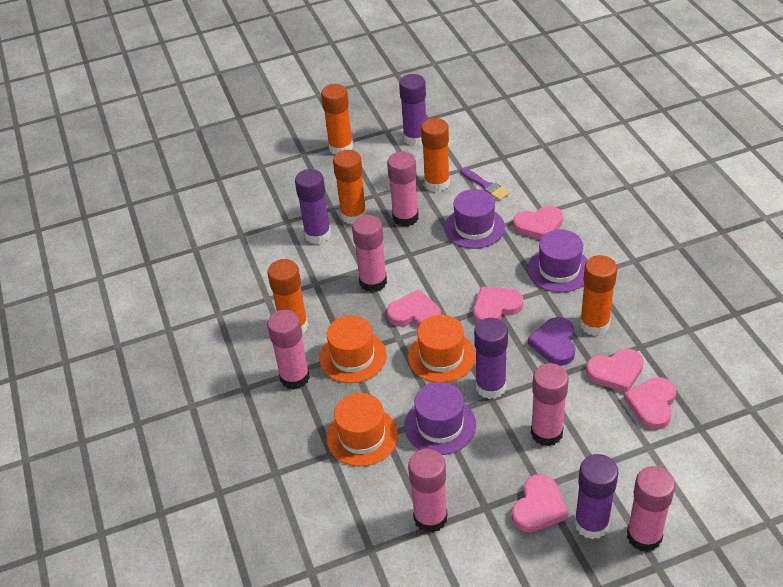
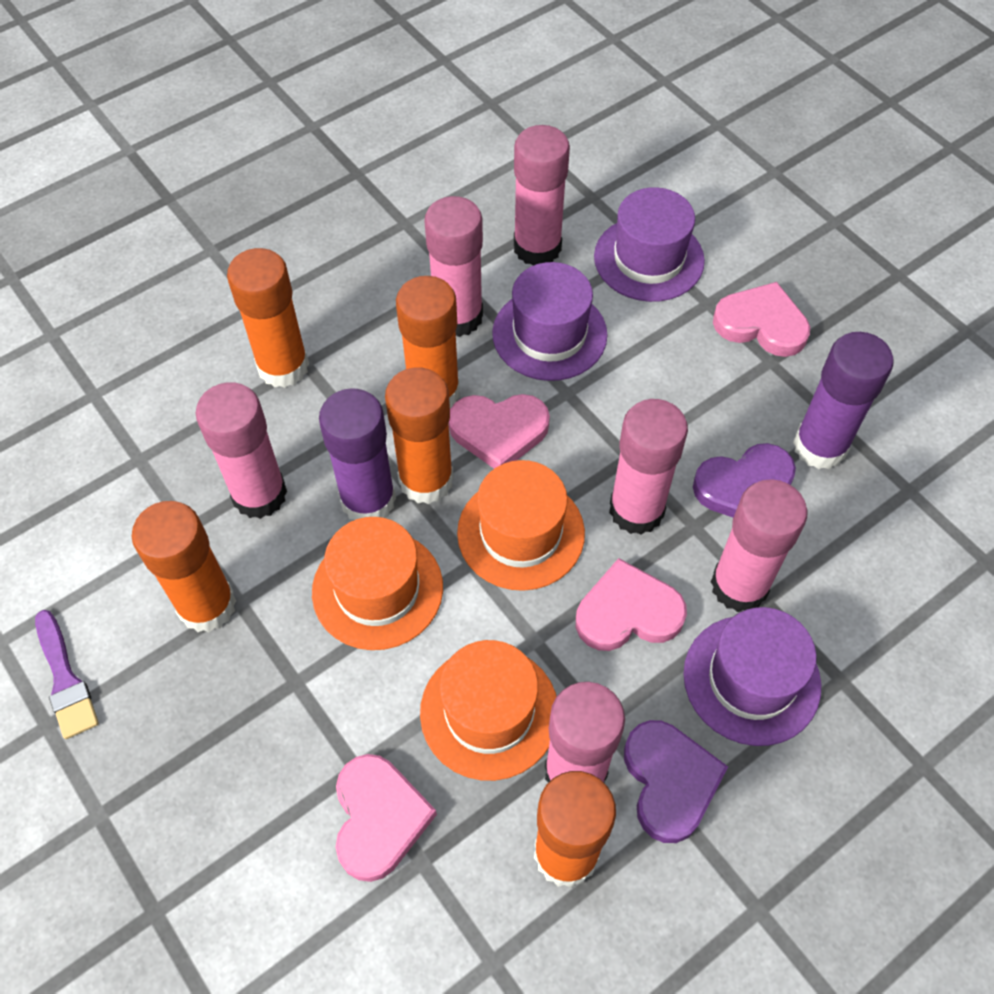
pink heart: [387,290,441,327] [473,287,523,323] [512,474,569,532] [513,206,563,239] [586,349,644,393] [624,377,676,430] = 6 -> [336,754,437,882] [449,394,550,469] [576,558,687,651] [713,282,810,357] = 4
purple glue stick: [295,169,331,244] [399,74,426,146] [474,318,508,399] [574,454,618,539] = 4 -> [319,388,396,520] [793,332,893,469] = 2
purple heart: [528,317,575,366] = 1 -> [624,720,728,843] [693,443,796,518] = 2

